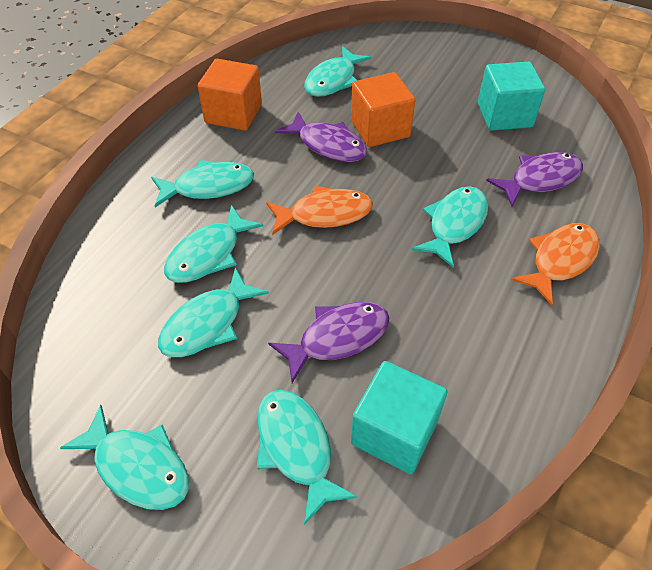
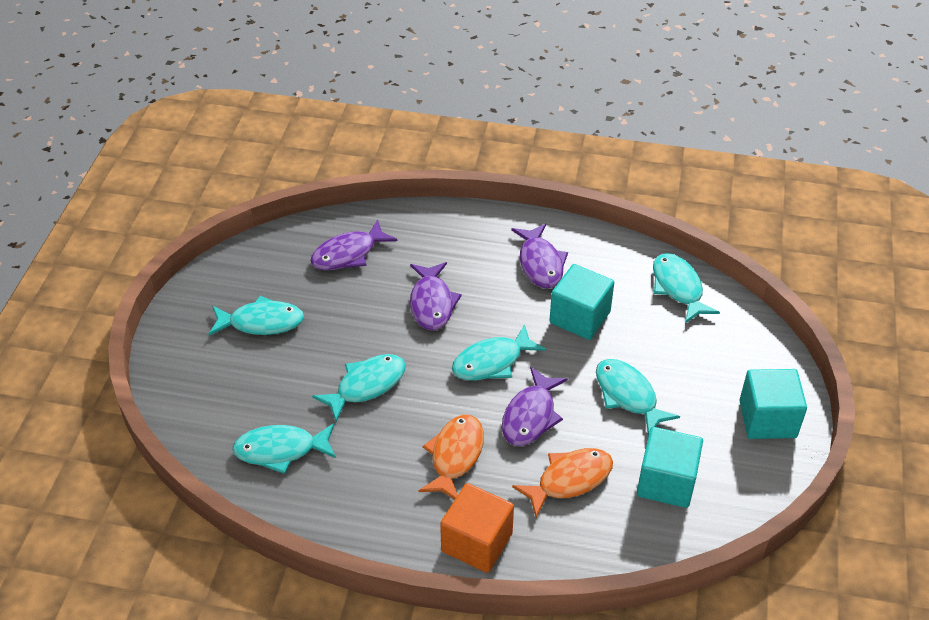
orange cube: [198,59,262,131] [351,72,415,147] = 2 -> [440,483,514,573] = 1
purple fish: [268,302,389,383] [275,112,367,162] [486,152,583,207] = 3 -> [310,219,397,270] [410,262,462,330] [502,367,568,446] [511,223,568,288] = 4
turquoise cube: [351,361,447,474] [478,62,545,131] = 2 -> [549,264,614,340] [637,427,703,508] [739,369,807,439] = 3
turquoise fish: [60,405,189,510] [151,160,254,208] [158,267,269,357] [164,205,264,283] [257,390,358,525] [304,46,372,97] [412,186,488,268] = 7 -> [208,296,304,336] [232,423,336,474] [312,354,406,422] [452,324,546,381] [596,359,680,436] [653,253,720,323] = 6

